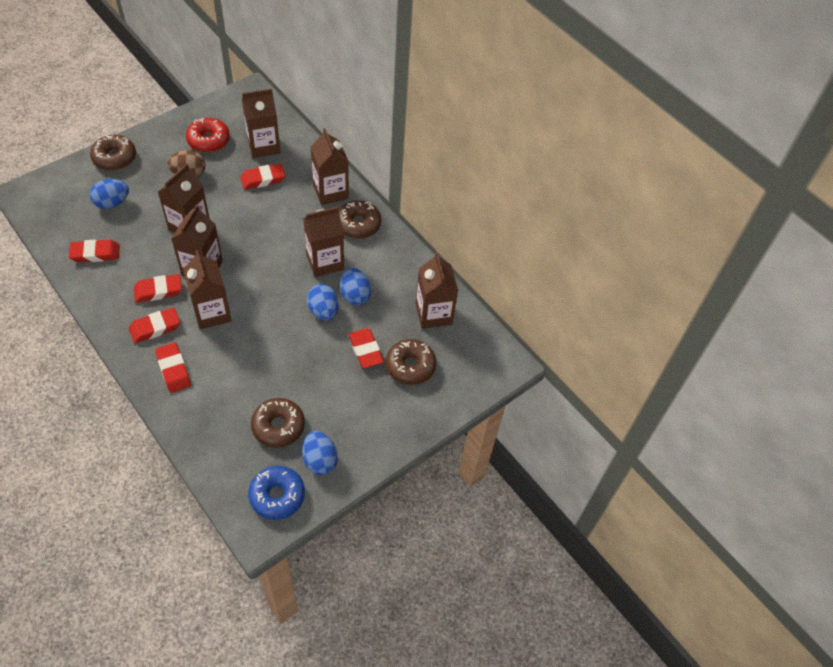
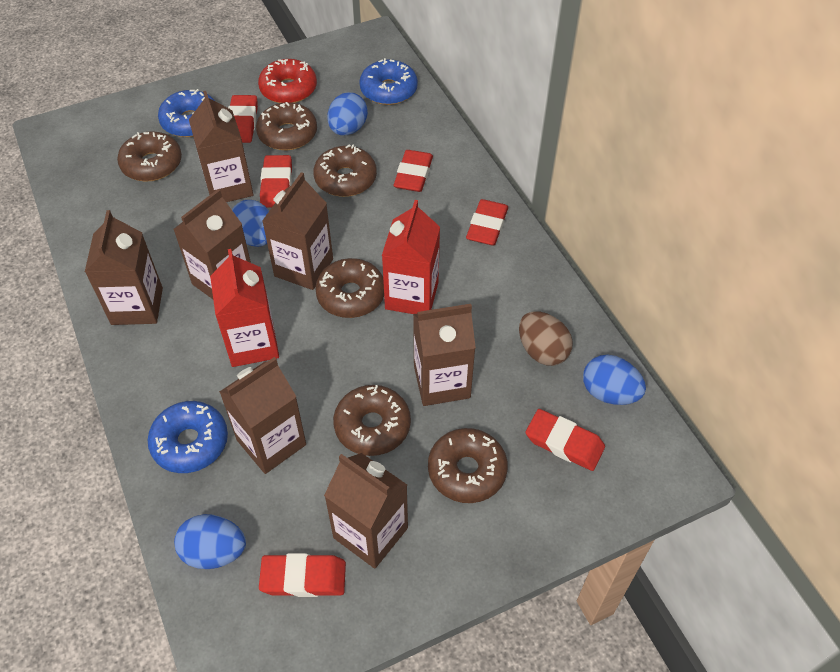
blue donut: [248,466,305,520] = 1 -> [148,401,228,473] [158,89,216,137] [359,58,418,105] = 3
brown donut: [90,135,136,170] [251,398,305,448] [339,200,381,239] [386,339,436,385] = 4 -> [117,131,182,181] [256,102,317,150] [313,144,377,197] [315,258,384,318] [333,385,411,456] [428,428,508,503] = 6
red carton: none = 0 -> [210,249,279,367] [382,200,440,314] = 2

